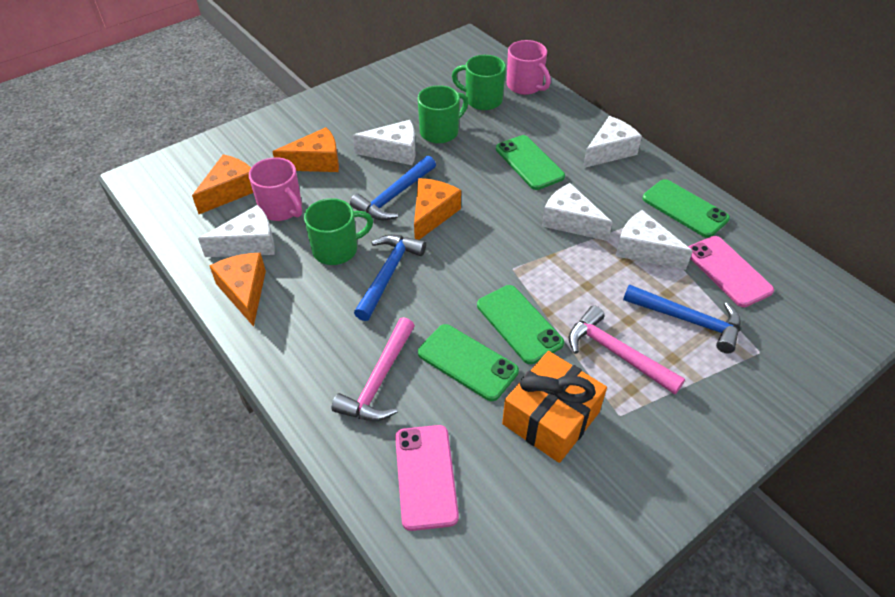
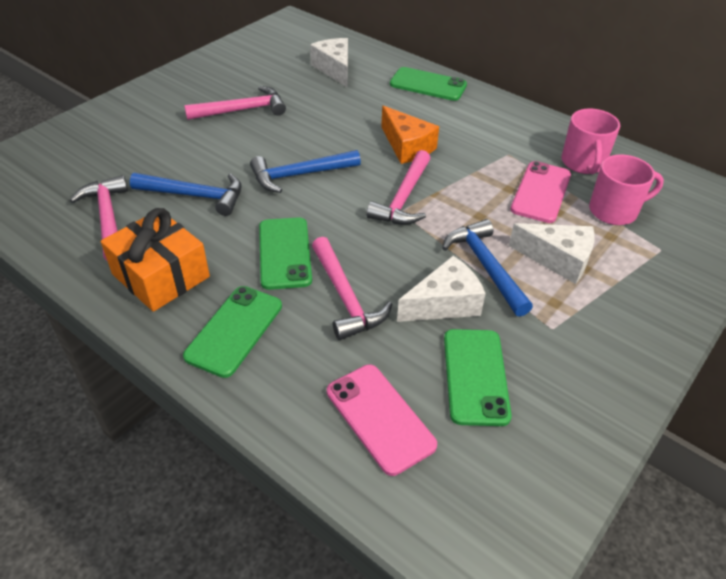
green mug: [304,198,373,265] [418,85,468,144] [452,55,506,110] = 3 -> none = 0
orange cheese: [192,154,253,214] [209,253,266,327] [272,127,339,172] [414,178,461,240] = 4 -> [381,106,439,164] = 1
pink hammer: [331,317,415,421] [569,305,685,395] = 2 -> [70,175,128,261] [184,86,286,120] [312,237,392,340] [366,150,431,225] = 4
white cheese: [198,205,275,257] [353,120,415,165] [542,183,613,241] [583,116,642,168] [616,210,693,270] = 5 -> [310,38,348,87] [397,256,486,322] [509,223,595,284] = 3

